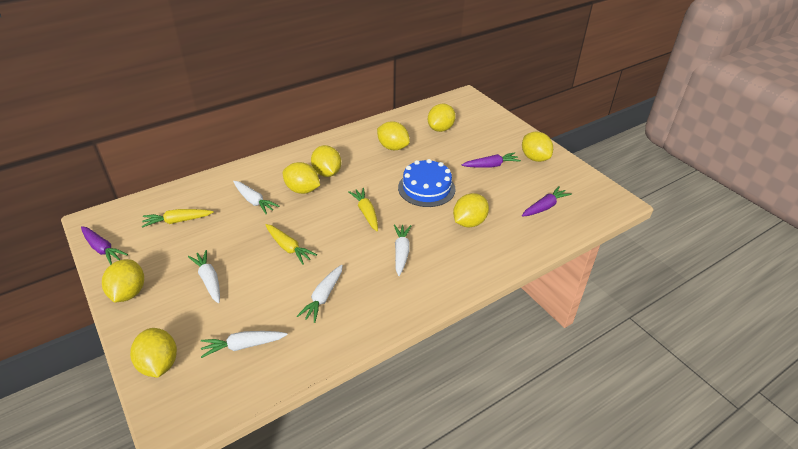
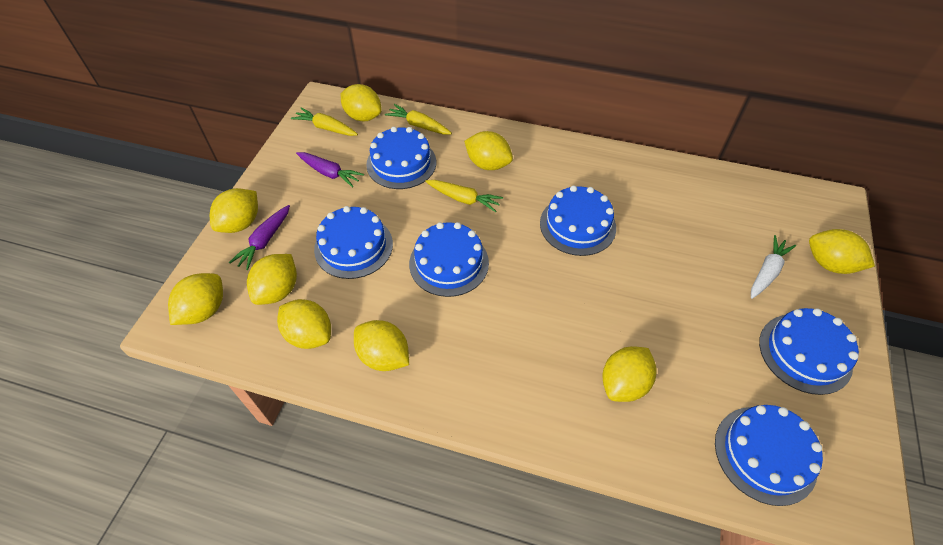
blue cake: [398,159,455,207] = 1 -> [314,206,393,279] [366,127,436,189] [409,222,489,297] [540,185,616,256] [715,405,823,506] [759,308,859,395] = 6
purple carrot: [81,226,128,265] [462,152,521,168] [522,186,572,217] = 3 -> [229,205,290,270] [296,152,364,188] = 2
white carrot: [188,250,220,303] [201,331,288,358] [233,181,279,214] [297,265,343,323] [394,224,411,276] = 5 -> [751,235,796,299] = 1
yellow lemon: [102,259,144,302] [130,328,177,378] [283,162,320,194] [311,145,341,177] [377,122,410,150] [428,104,456,132] [453,193,489,228] [522,131,553,162] = 8 -> [168,273,223,325] [210,188,258,233] [247,254,297,305] [277,299,331,349] [340,84,382,121] [354,320,409,371] [464,131,513,170] [602,346,657,402] [809,229,875,274] = 9

